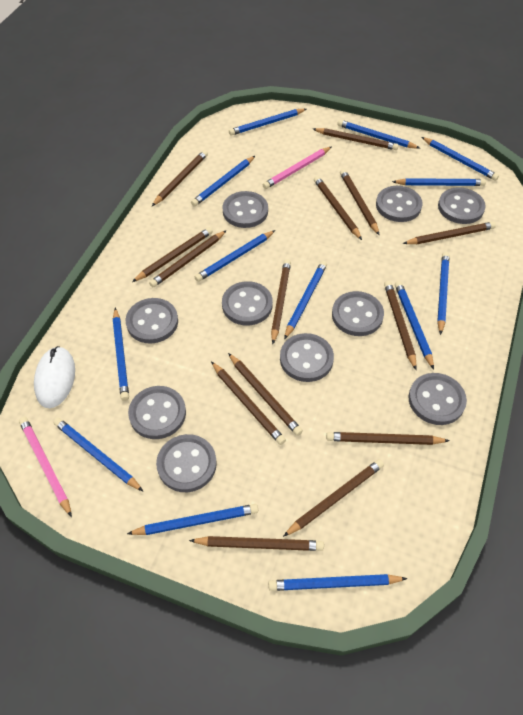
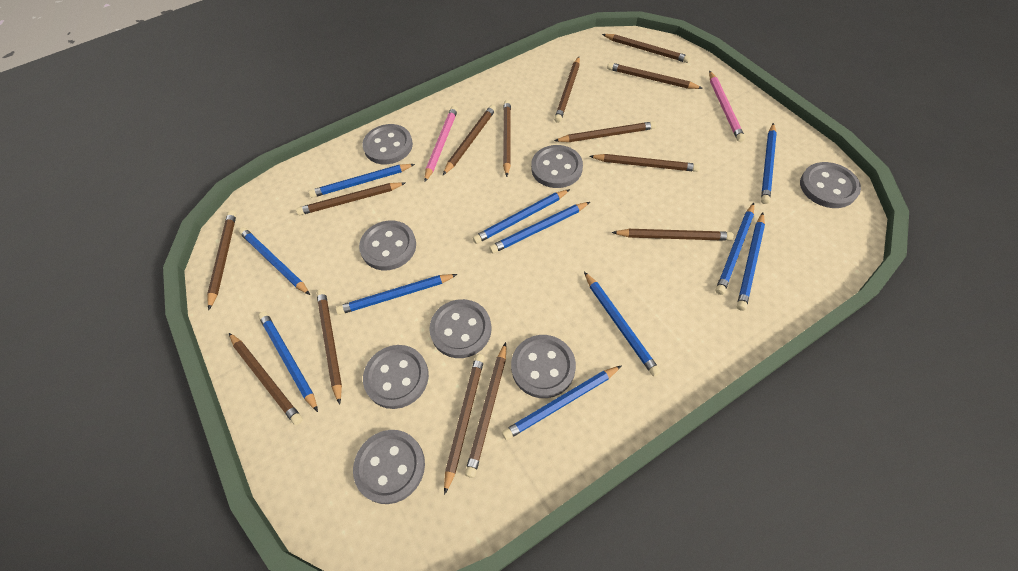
blue pencil: [53,418,143,491] [113,308,129,401] [127,504,258,535] [191,156,255,207] [195,230,275,282] [229,109,306,136] [268,574,407,591] [284,261,327,340] [337,120,420,149] [392,178,486,186] [395,281,434,369] [422,137,499,181] [437,252,449,335] = 13 -> [239,227,310,295] [258,311,318,412] [309,164,415,198] [336,274,458,315] [473,189,570,244] [489,202,590,253] [502,365,622,440] [584,272,661,377] [715,203,754,295] [737,212,765,311] [761,123,777,204] = 11
grey button: [125,298,178,344] [128,386,186,439] [156,434,217,492] [222,191,268,228] [222,281,273,325] [280,333,334,382] [332,291,384,336] [376,186,423,222] [409,373,467,425] [438,187,486,224] = 10 -> [353,430,425,504] [359,220,416,270] [362,124,413,164] [363,345,429,409] [429,299,492,358] [511,335,576,398] [531,145,583,188] [800,162,861,208] = 8
white mouse: [34,346,75,408] = 1 -> none = 0

